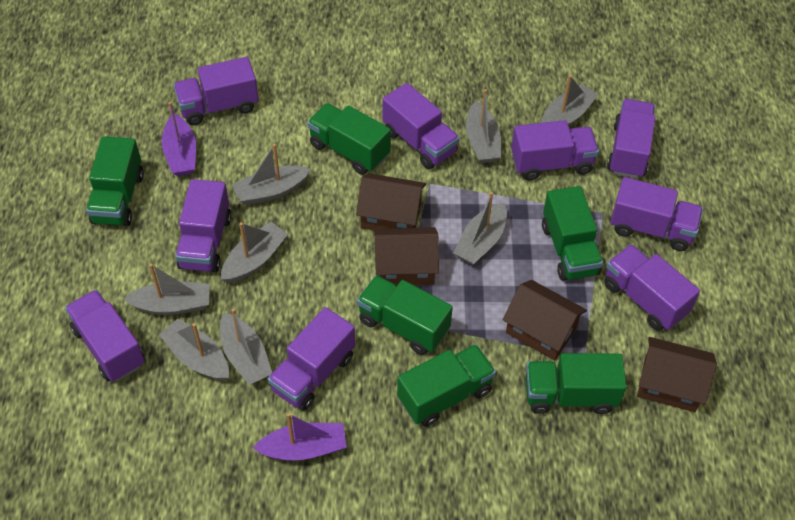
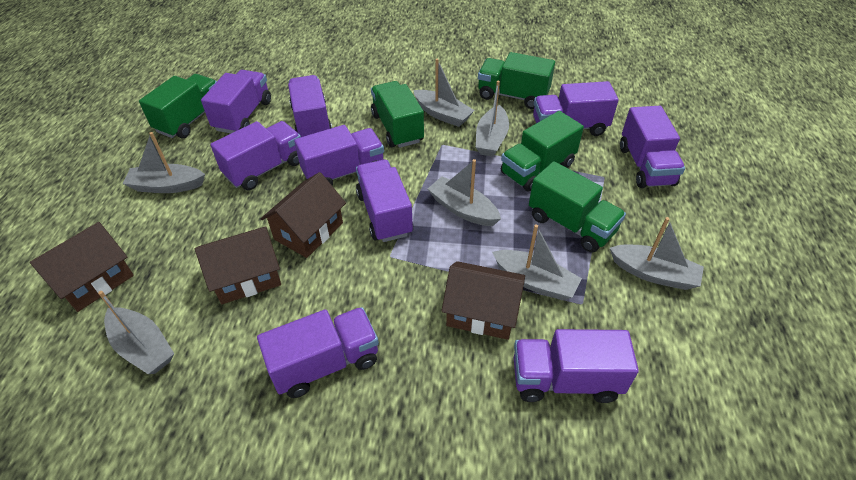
green truck: [86,136,144,226] [307,103,391,175] [357,275,453,355] [397,344,496,427] [526,353,627,414] [542,186,603,281] = 6 -> [139,74,217,138] [371,81,424,148] [478,52,555,109] [501,111,584,192] [529,161,626,253] = 5
grey boat: [124,264,210,315] [159,319,229,381] [220,308,272,385] [221,222,288,283] [232,144,311,205] [453,192,507,265] [466,89,501,163] [541,75,598,126] = 8 -> [98,291,174,374] [123,132,205,193] [413,59,475,127] [428,159,501,226] [476,81,509,157] [492,224,582,300] [610,217,704,290] = 7
purple boat: [162,102,196,176] [253,413,347,461] = 2 -> none = 0

